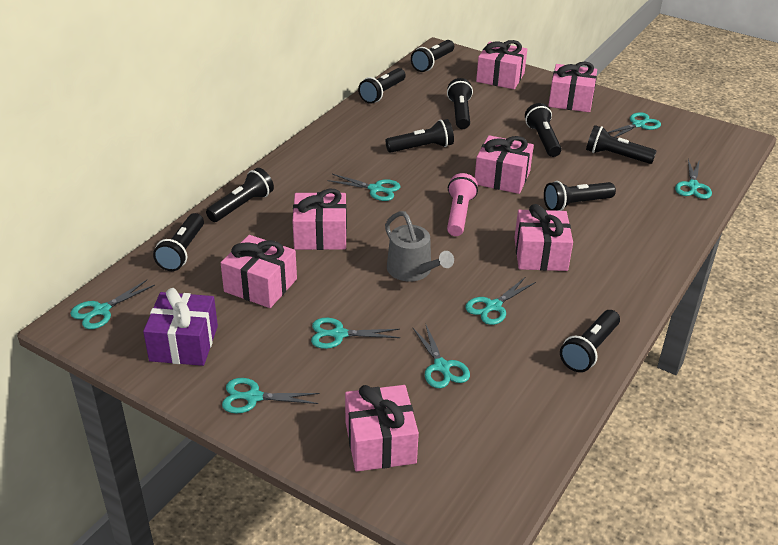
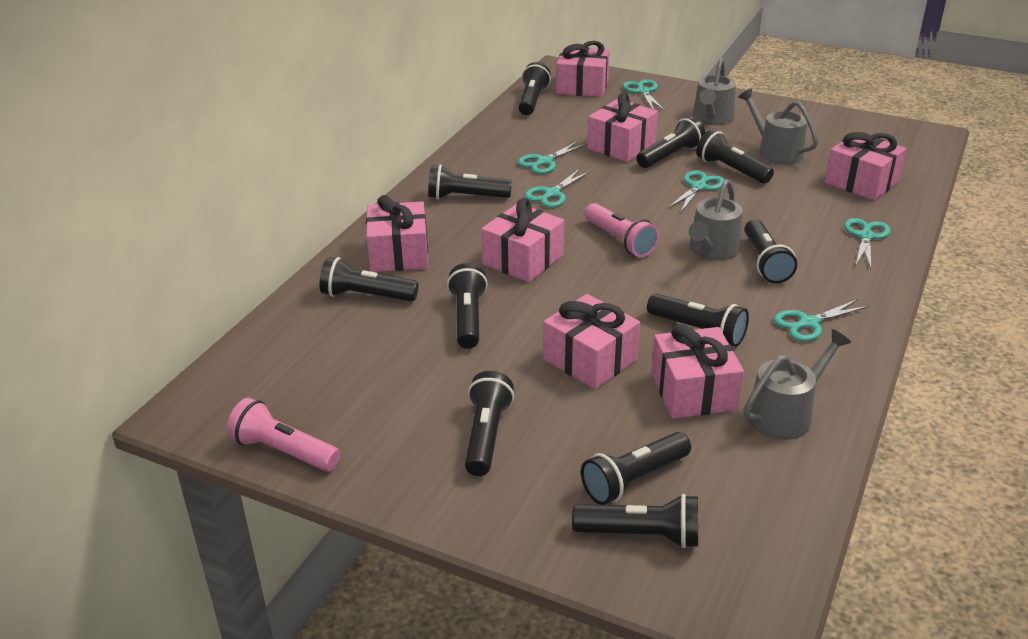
black flashlight: [153,213,204,271] [206,168,274,222] [358,68,406,104] [386,119,454,153] [411,40,454,72] [447,78,473,129] [525,103,562,157] [544,181,616,211] [560,310,620,372] [586,125,657,164] = 10 -> [319,257,418,301] [428,164,512,199] [447,263,488,349] [465,371,514,476] [518,62,551,115] [572,494,698,548] [581,432,691,505] [637,116,705,168] [647,294,749,347] [696,129,774,184] [744,219,797,283] = 11
grey watering can: [385,211,454,282] = 1 -> [689,179,742,260] [693,58,736,125] [738,88,818,165] [743,329,852,440] = 4
pink flashlight: [447,173,478,236] = 1 -> [227,398,340,472] [585,203,659,257] = 2
purple gift: [143,288,218,366] = 1 -> none = 0
turquoise scissors: [70,280,155,329] [222,378,320,414] [311,318,400,349] [327,174,400,201] [412,323,470,388] [465,278,536,325] [608,112,661,137] [675,159,712,199] = 8 -> [518,140,587,174] [525,168,591,208] [622,79,665,111] [668,170,724,213] [774,299,869,341] [844,218,891,269] = 6

